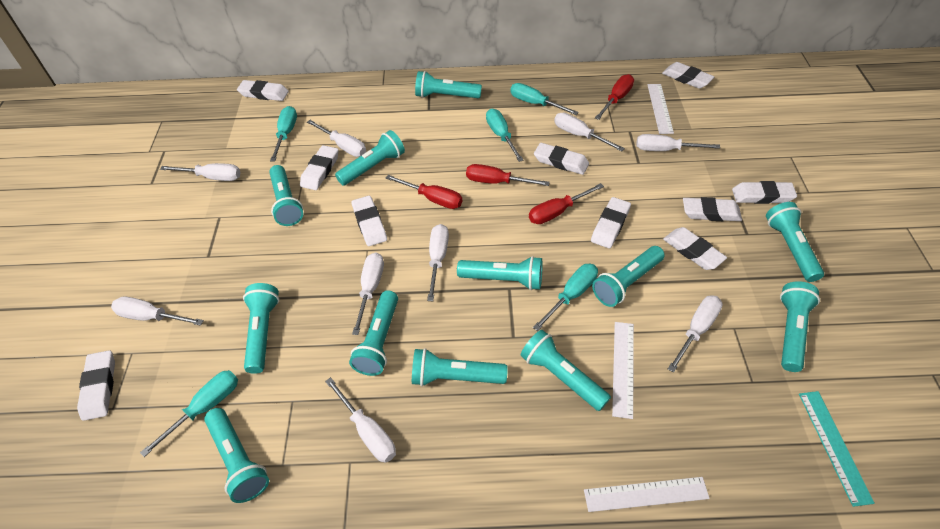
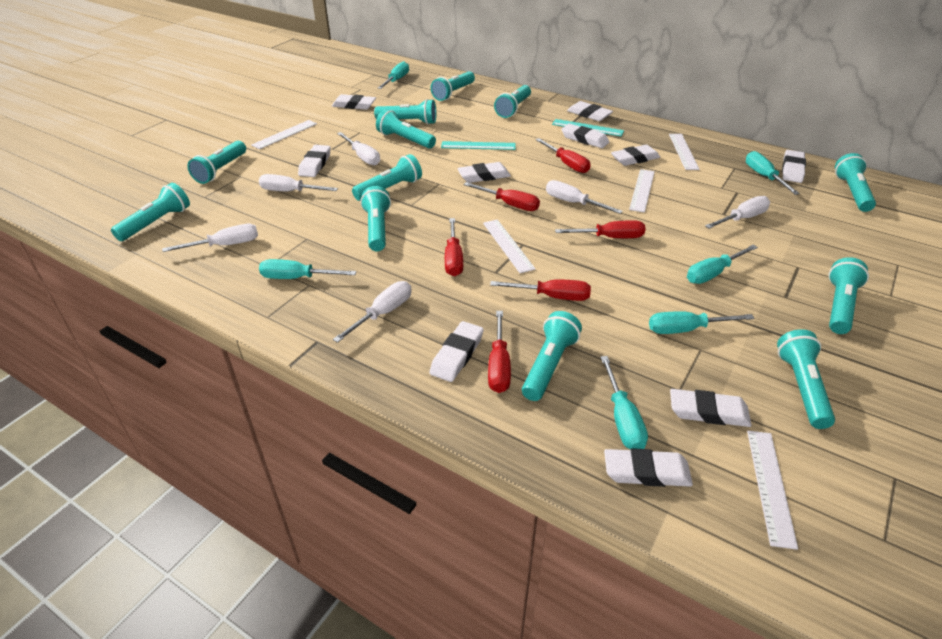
red screwdriver: [386,175,462,209] [466,164,550,186] [529,183,604,224] [595,74,634,120] = 4 -> [445,218,463,276] [464,182,540,211] [488,311,511,393] [490,279,591,301] [535,138,591,173] [555,220,645,238] = 6
turquoise ruler: [799,391,875,507] = 1 -> [441,141,516,150] [552,119,624,136] = 2
turquoise screwdriver: [140,370,238,457] [270,106,297,162] [486,109,524,162] [510,83,579,115] [533,264,598,331] = 5 -> [259,259,356,279] [378,61,409,89] [600,356,648,449] [649,311,755,334] [687,245,758,284] [746,151,800,195] = 6
white ruler: [584,477,710,512] [612,322,634,419] [647,84,674,134] = 3 -> [251,120,317,149] [483,219,536,273] [629,169,655,213] [669,134,700,170] [747,431,798,550] = 5
white screwdriver: [111,296,204,326] [160,163,240,181] [307,120,366,157] [325,377,396,463] [352,253,384,335] [427,224,449,301] [554,113,625,151] [636,134,720,151] [668,295,723,373] = 9 -> [162,224,258,252] [259,174,338,191] [333,281,412,343] [337,132,380,166] [546,180,623,214] [705,196,770,229] = 6

